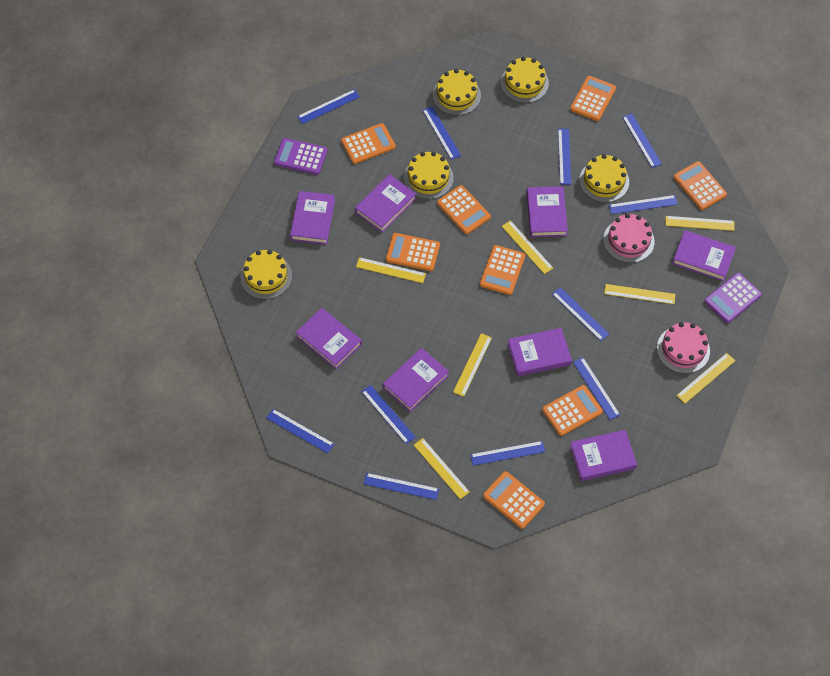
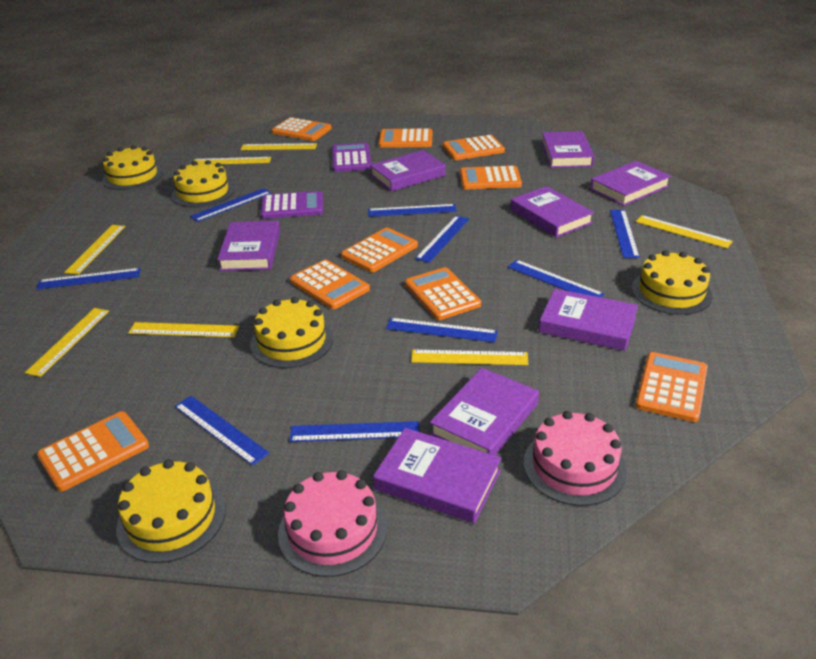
blue ruler: [266,409,334,453] [297,89,360,124] [361,385,416,444] [364,473,439,500] [423,106,461,160] [470,441,545,466] [552,287,609,341] [558,129,571,185] [573,357,620,420] [609,195,678,214] [623,113,662,168] = 11 -> [36,268,141,290] [175,396,269,466] [190,188,271,222] [289,421,419,442] [368,204,457,217] [386,318,498,342] [415,216,469,263] [508,260,604,297] [610,210,640,258] = 9
orange calculator: [341,123,396,164] [386,233,440,271] [437,185,491,234] [480,245,525,295] [483,471,545,529] [542,385,603,436] [570,76,616,121] [674,161,727,210] = 8 -> [37,411,149,491] [272,117,332,141] [290,260,370,309] [341,228,418,272] [379,128,432,148] [405,267,481,320] [443,135,505,160] [460,165,522,190] [635,352,707,422] = 9

